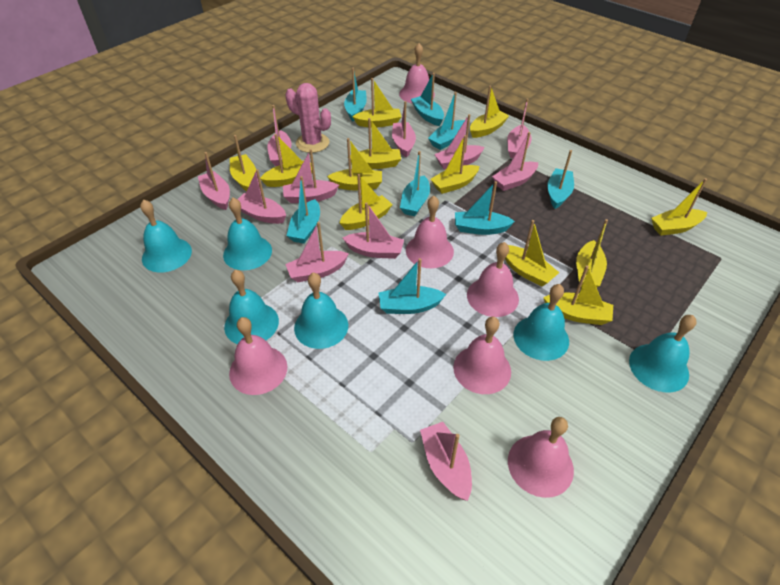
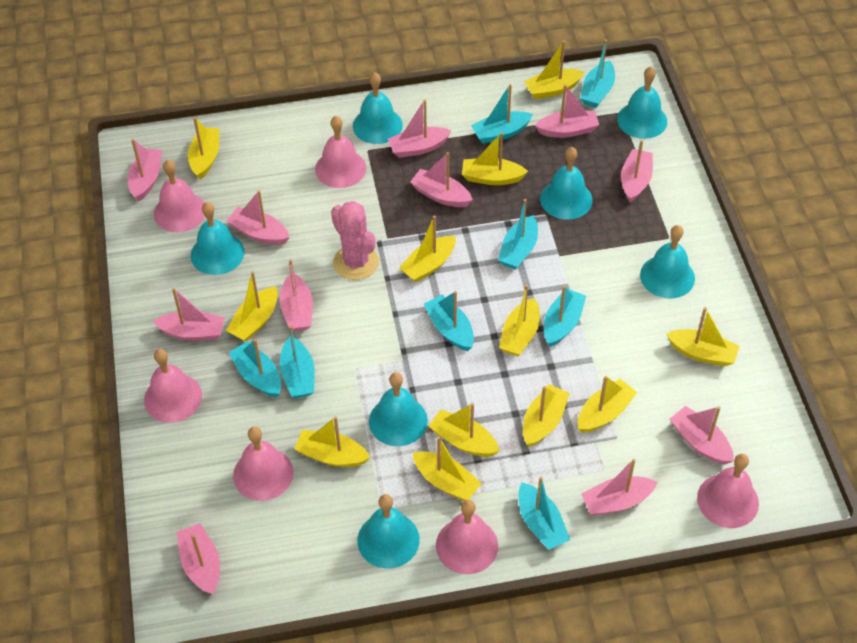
turquoise bell: [140,199,192,272] [223,198,272,270] [224,270,279,344] [294,273,348,349] [513,284,569,361] [629,315,696,393] = 6 -> [191,202,245,275] [353,72,403,144] [358,494,420,569] [369,372,428,446] [540,147,593,220] [617,67,667,139] [640,225,695,298] = 7

